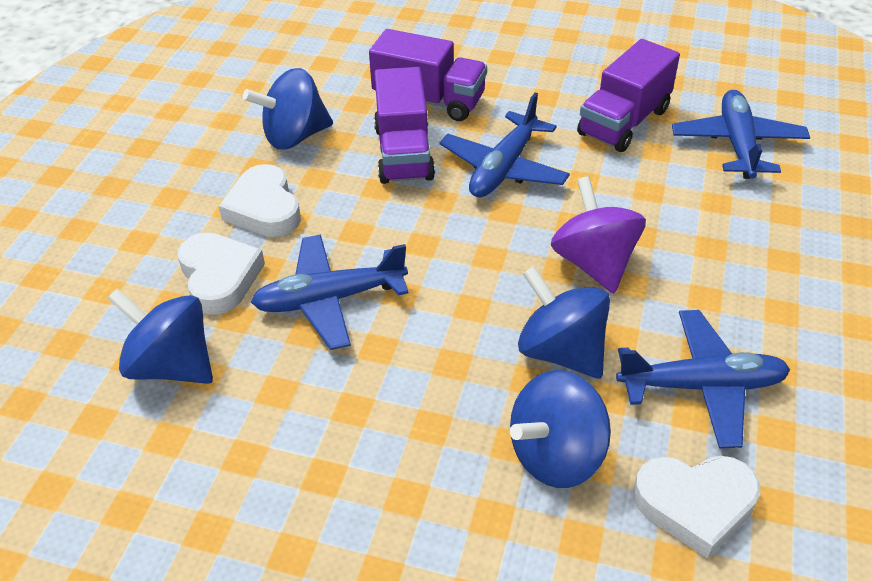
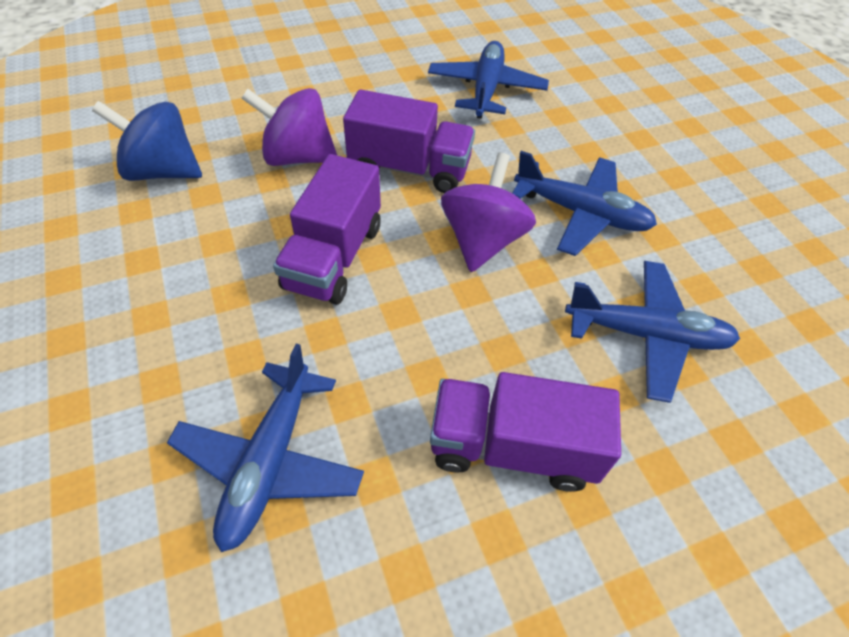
blue spinning top: [107,289,213,384] [243,68,333,150] [510,370,611,488] [518,266,610,379] = 4 -> [92,101,202,181] = 1
purple spinning top: [551,176,646,293] = 1 -> [241,88,337,166] [441,153,536,272] = 2
white heart: [178,232,265,315] [219,164,301,237] [633,456,761,559] = 3 -> none = 0

